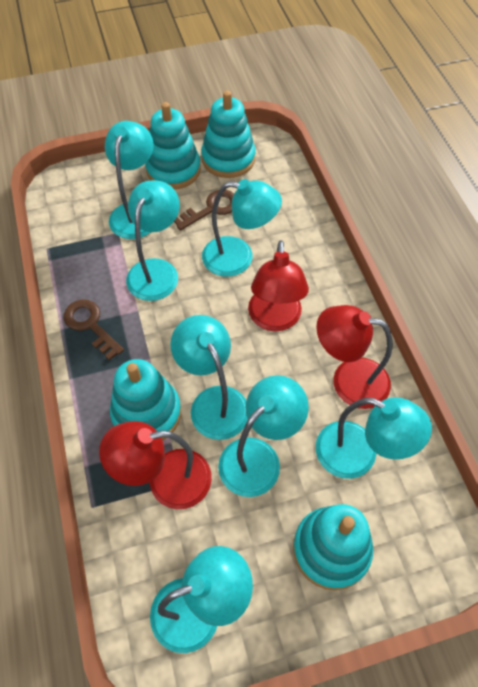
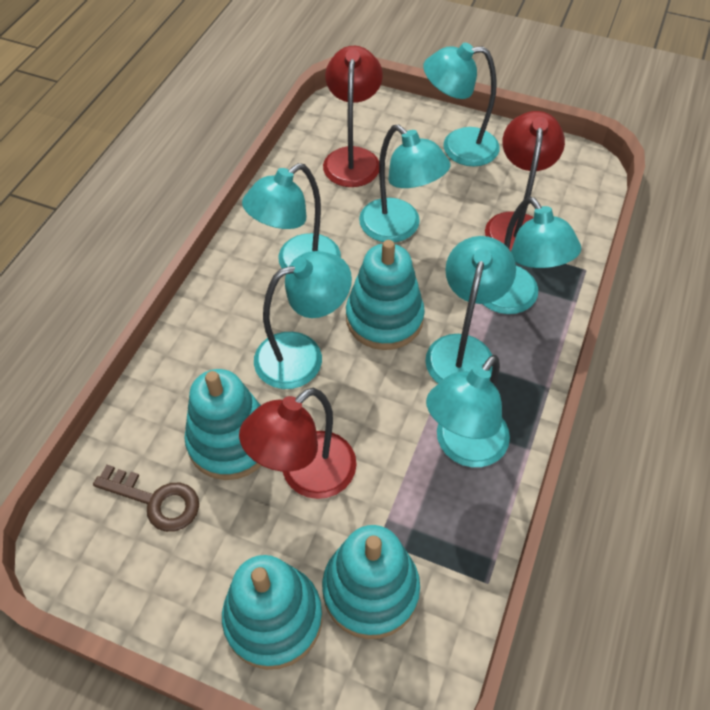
brown key: [64,300,124,360] [174,190,234,231] = 2 -> [93,465,199,532] = 1

